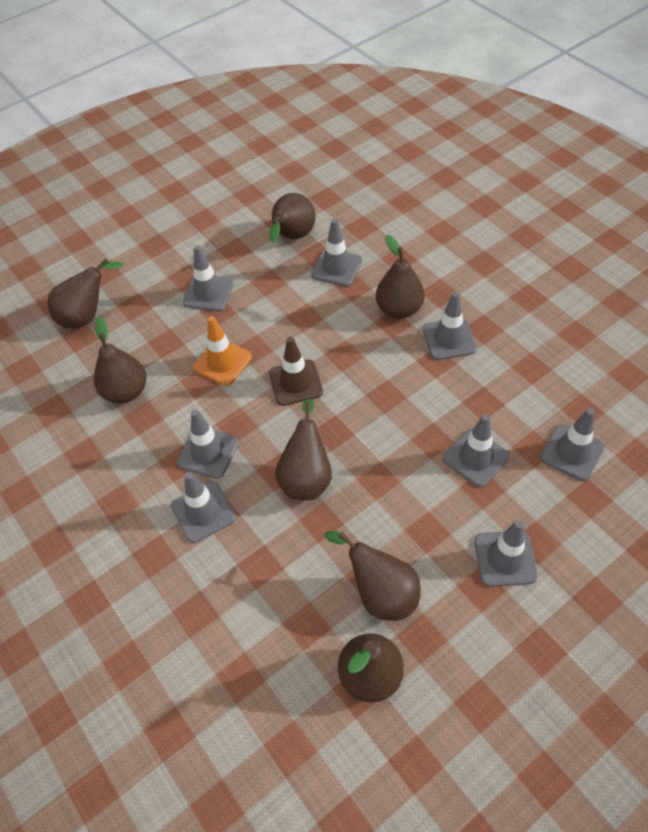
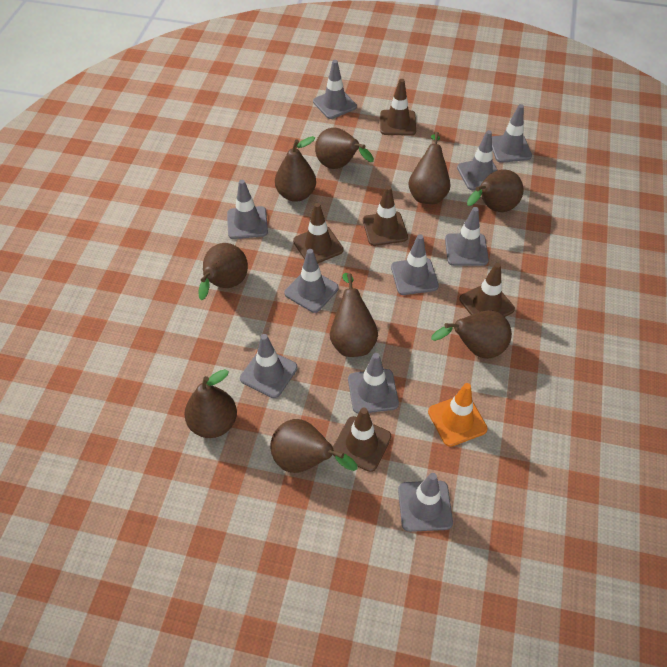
brown pear: [48,259,123,329] [94,317,147,403] [269,193,316,243] [275,399,332,500] [325,531,421,621] [338,633,404,703] [376,235,424,319] = 7 -> [184,369,237,438] [198,243,248,300] [270,419,358,473] [275,136,316,202] [315,128,374,169] [330,273,378,357] [408,132,450,204] [431,310,512,359] [467,169,524,212] = 9
brown traffic cone: [269,337,323,406] = 1 -> [293,203,344,263] [333,408,391,472] [363,186,408,246] [380,79,416,135] [459,263,515,317] = 5
grey traffic cone: [171,472,236,543] [177,409,239,479] [183,245,234,312] [311,219,362,287] [423,291,477,360] [443,414,510,487] [474,520,538,587] [540,408,605,481] = 8 -> [227,180,268,239] [240,334,298,398] [285,249,339,313] [313,60,357,119] [348,353,399,414] [391,234,439,295] [398,473,453,532] [445,207,489,266] [457,130,497,190] [492,104,532,163] = 10

